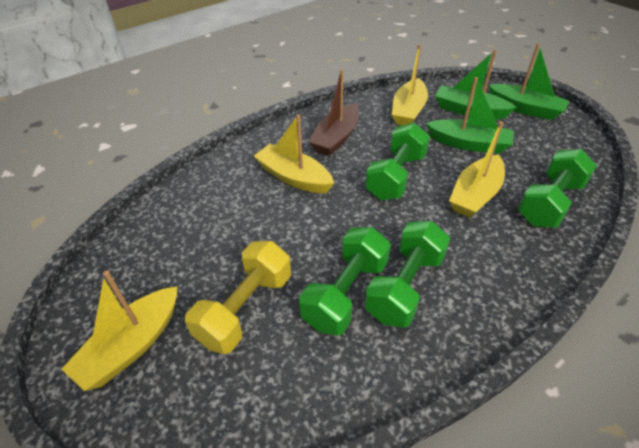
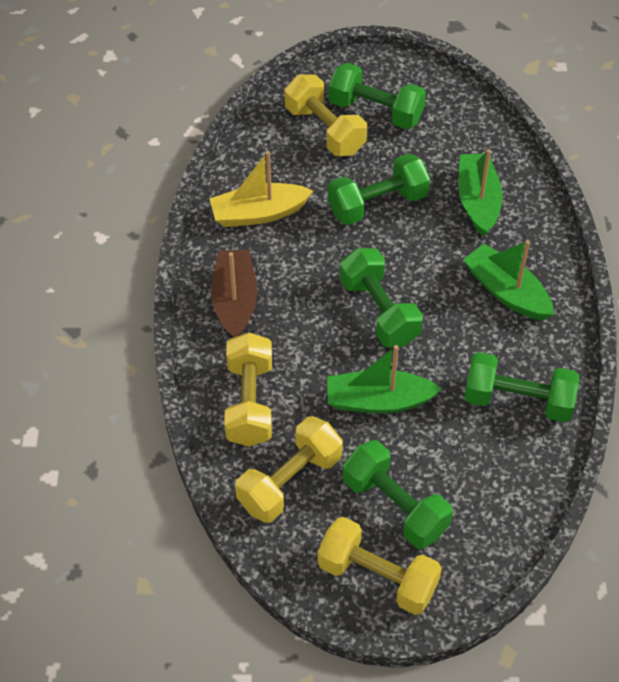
green dumbbell: [299,227,391,336] [365,123,430,200] [365,221,450,328] [518,149,597,228] = 4 -> [328,63,426,129] [328,154,430,225] [340,248,423,347] [342,440,453,549] [464,352,579,422] = 5
yellow boat: [61,271,178,391] [254,114,334,193] [392,44,428,125] [449,121,505,218] = 4 -> [209,151,313,227] = 1
yellow dumbbell: [185,241,291,354] = 1 -> [224,332,272,447] [235,417,343,523] [284,74,367,156] [317,517,442,615] = 4

